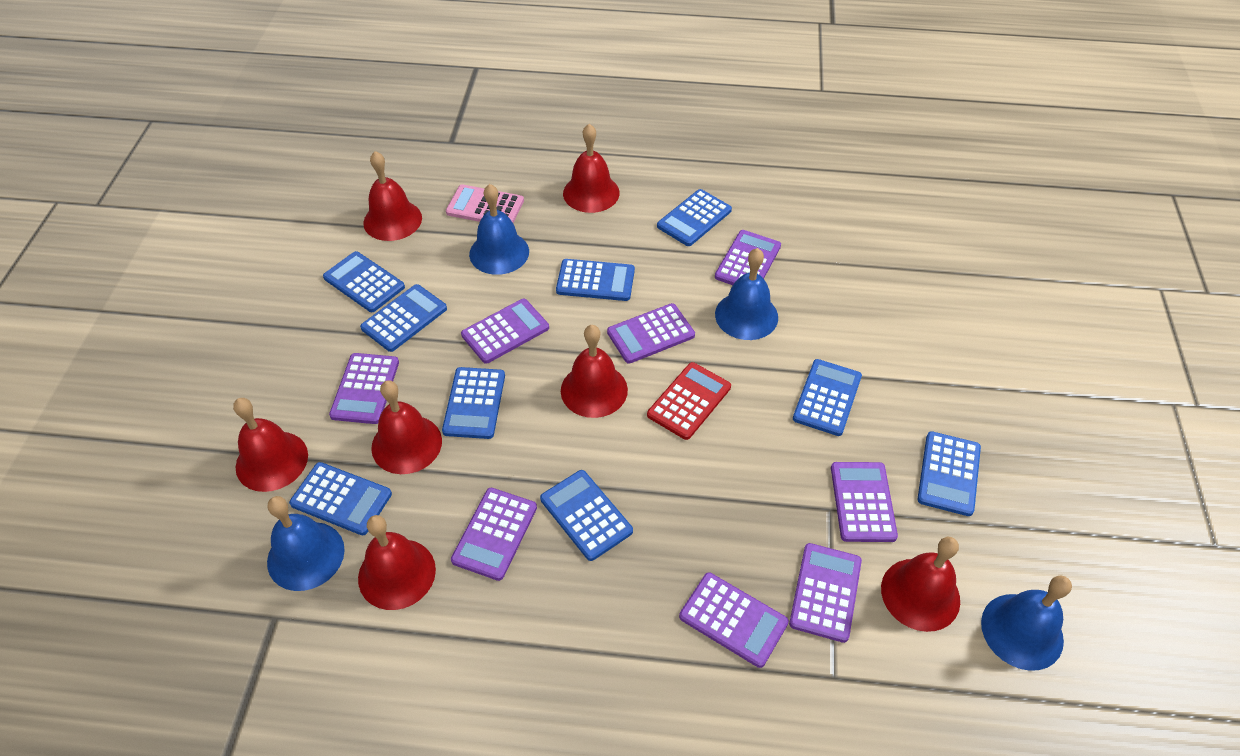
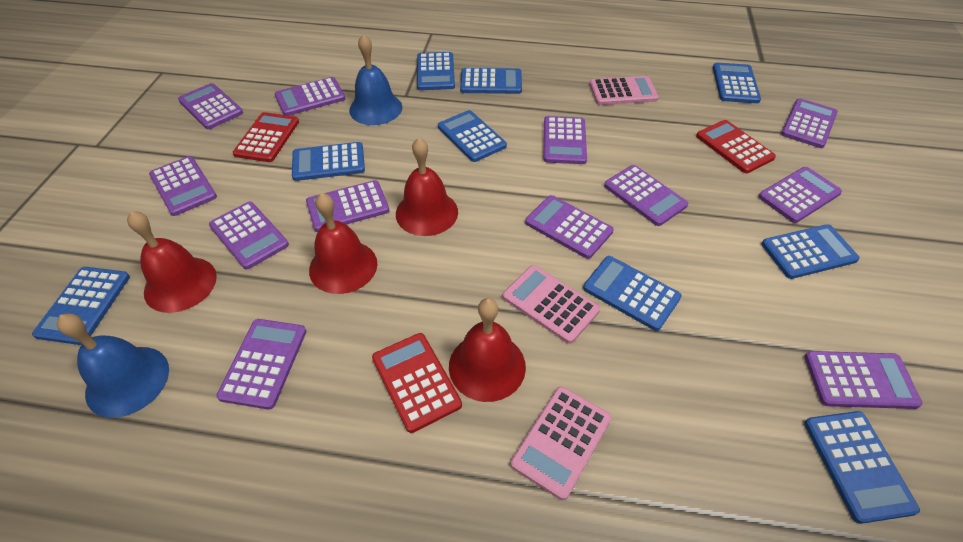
blue bell: [267,496,345,591] [469,184,529,275] [715,248,778,340] [981,575,1072,671] = 4 -> [57,314,169,418] [349,34,402,125] = 2
pink calculator: [446,184,524,223] = 1 -> [502,265,600,344] [510,386,611,500] [589,76,659,105] = 3
purple calculator: [329,353,399,424] [451,488,537,581] [461,299,549,364] [607,303,695,364] [679,572,789,668] [715,230,781,285] [789,543,862,643] [831,462,898,542] = 8 -> [149,156,217,216] [178,83,243,129] [209,202,289,270] [216,319,306,410] [275,77,346,116] [306,180,389,232] [525,195,614,259] [544,116,587,164] [604,165,688,226] [758,167,842,223] [781,98,838,148] [804,351,923,409] = 12
red bell: [233,398,308,492] [358,515,436,610] [363,151,422,241] [371,380,442,474] [561,325,628,418] [563,124,620,213] [881,537,960,632] = 7 -> [127,211,217,313] [309,193,377,294] [396,138,458,236] [449,298,526,402] = 4
red calculator: [647,362,731,440] = 1 -> [233,112,299,162] [372,333,462,433] [696,120,776,173] = 3

